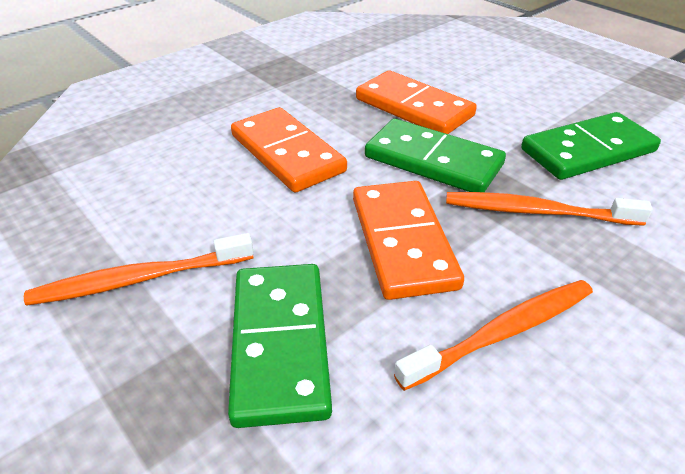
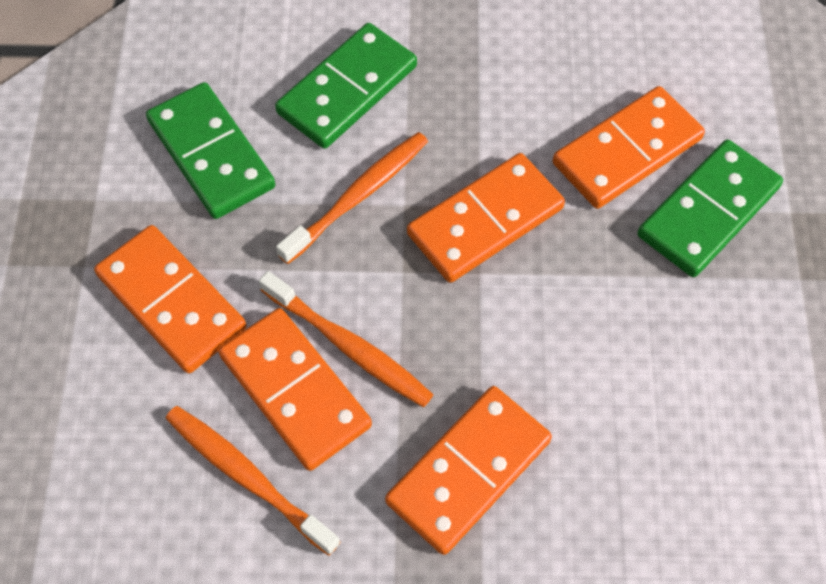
orange domino: [231,107,347,193] [353,181,464,300] [356,71,477,134] = 3 -> [94,225,247,373] [218,308,372,471] [385,386,552,555] [407,153,565,283] [553,86,705,209] = 5

